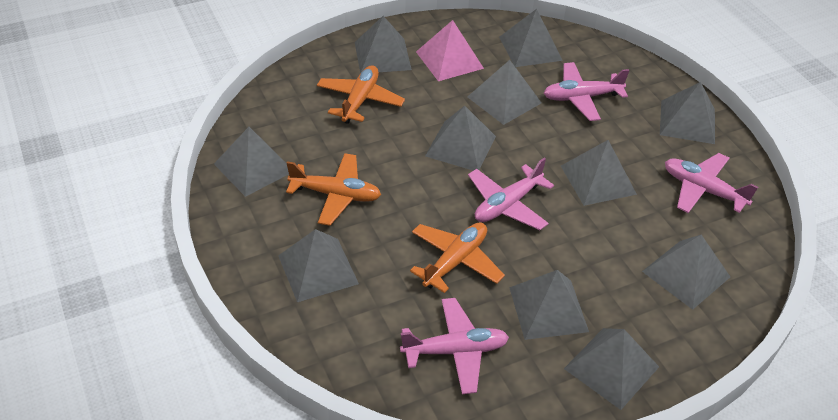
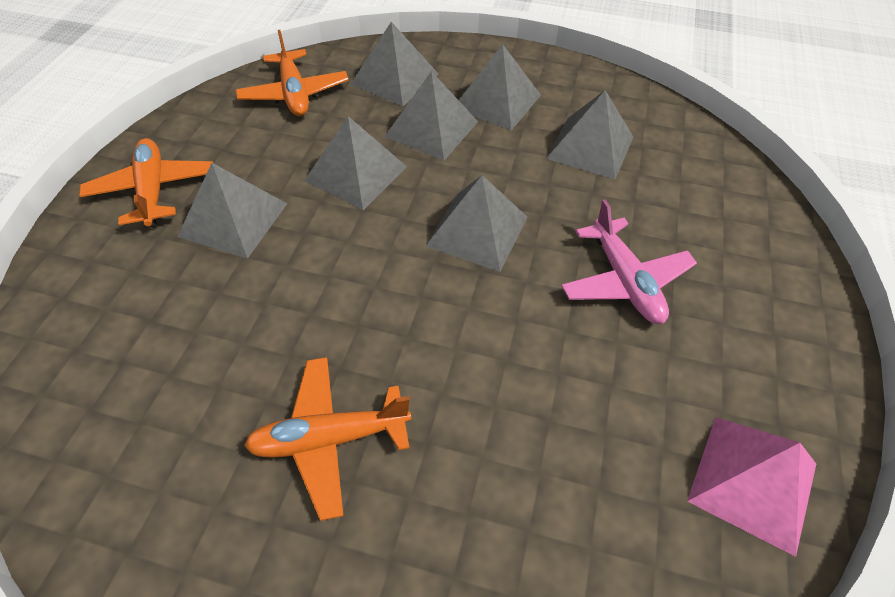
grey pyramid: [214,127,289,197] [278,229,359,302] [355,16,412,73] [425,106,496,171] [467,60,542,125] [499,9,563,67] [509,270,589,340] [561,140,637,206] [564,328,659,410] [642,235,730,310] [660,82,715,144] = 11 -> [178,163,287,258] [304,116,407,210] [350,22,438,106] [384,71,478,161] [426,175,528,272] [459,44,541,130] [546,90,634,180] = 7
pink plane: [400,298,509,394] [468,158,554,230] [544,62,630,121] [665,153,758,213] = 4 -> [561,199,697,324] = 1

